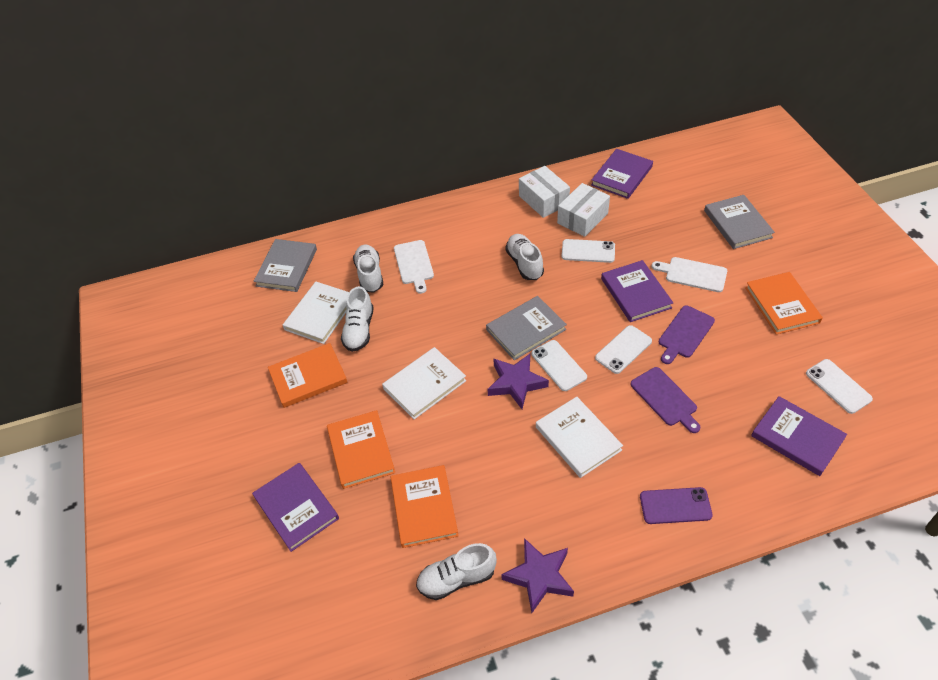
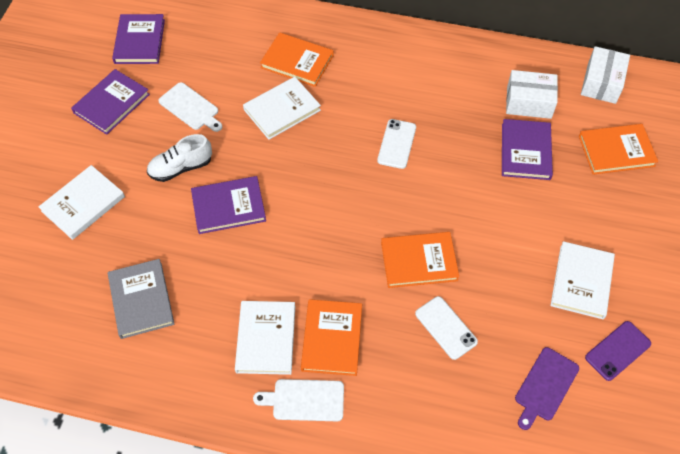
grey book: [254,239,317,292] [486,296,567,360] [704,195,775,249] = 3 -> [108,259,174,339] = 1
purple cutting board: [631,367,701,433] [658,305,715,364] = 2 -> [515,347,579,430] = 1
purple star: [487,354,549,409] [501,538,574,613] = 2 -> none = 0
white book: [283,282,349,344] [382,347,467,420] [536,397,623,478] = 3 -> [39,165,125,240] [235,301,295,375] [243,77,321,140] [550,241,615,319] = 4
white phone: [532,340,587,391] [562,239,615,263] [595,325,652,374] [806,359,873,414] = 4 -> [377,119,416,169] [415,296,478,360] = 2
white shoe: [341,286,374,352] [353,245,384,293] [416,543,497,600] [505,234,544,280] = 4 -> [147,134,212,182] = 1

